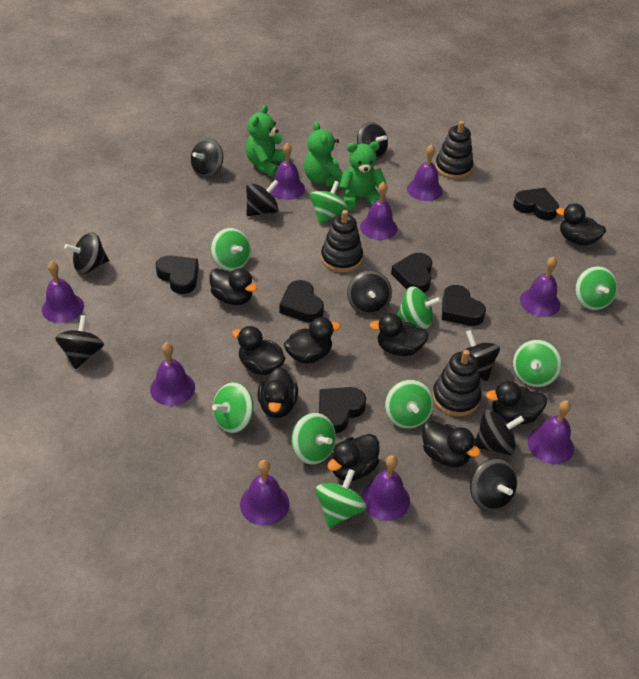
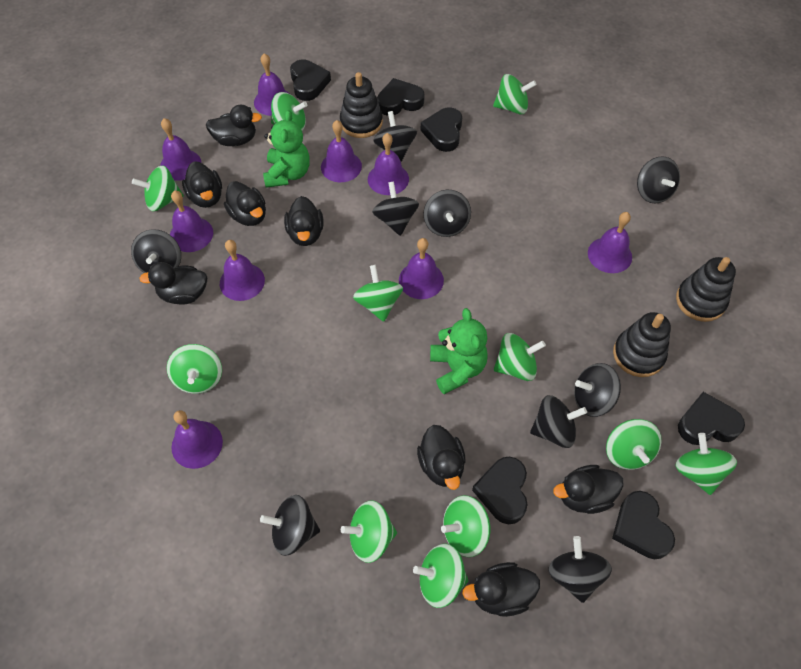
black duck: [209,268,257,305] [232,326,286,375] [257,367,298,418] [284,317,341,364] [327,434,380,481] [369,313,429,356] [422,420,481,467] [486,381,547,424] [556,203,606,246] = 9 -> [139,262,207,305] [182,161,222,208] [206,105,262,146] [224,181,266,226] [284,196,323,246] [417,425,466,490] [462,562,540,617] [553,465,623,514] = 8
green spinning top: [211,228,251,271] [212,382,254,433] [291,413,336,465] [310,181,348,224] [316,469,367,528] [385,380,434,429] [397,286,441,329] [513,340,562,387] [575,266,617,310] = 9 -> [132,165,184,211] [167,344,222,394] [271,92,307,131] [341,501,397,563] [353,265,403,322] [413,544,469,608] [441,495,490,557] [493,74,537,115] [494,333,546,381] [606,419,662,470] [675,433,737,495] = 11
green teddy bear: [246,105,285,177] [304,122,342,187] [339,141,387,210] = 3 -> [263,110,310,188] [430,308,488,394] = 2

